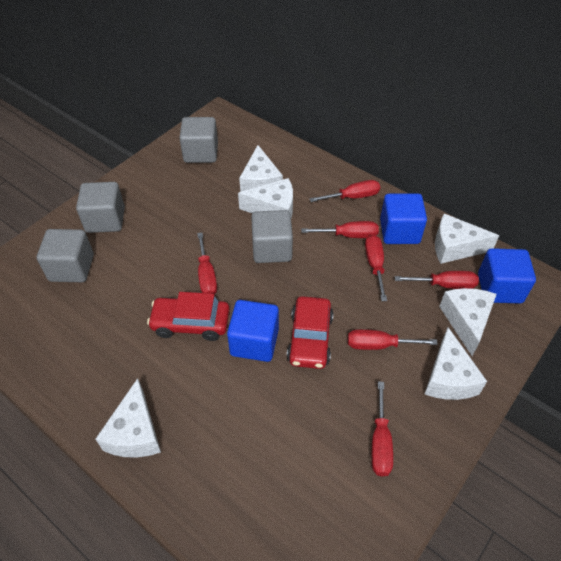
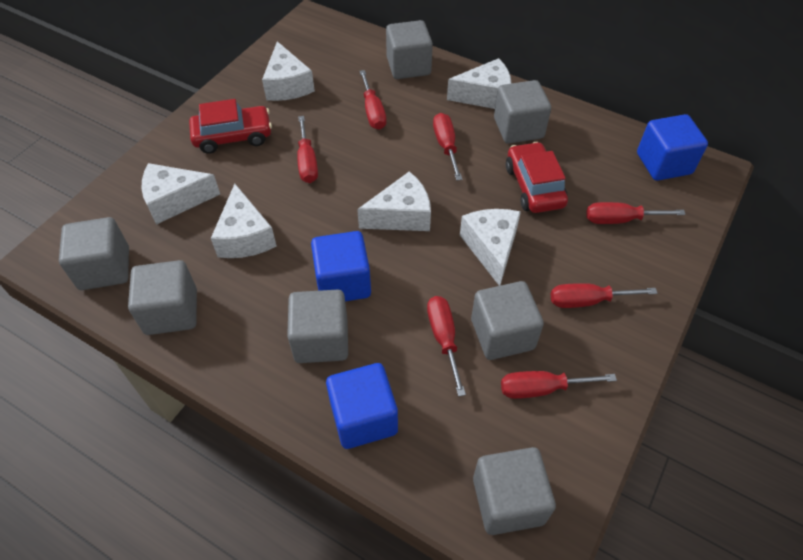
grey cube: [37,229,94,282] [76,182,125,233] [179,117,218,163] [251,210,293,263] = 4 -> [59,217,129,290] [128,260,197,335] [287,290,348,363] [386,20,433,79] [471,281,544,360] [473,447,556,535] [494,80,551,144] = 7

